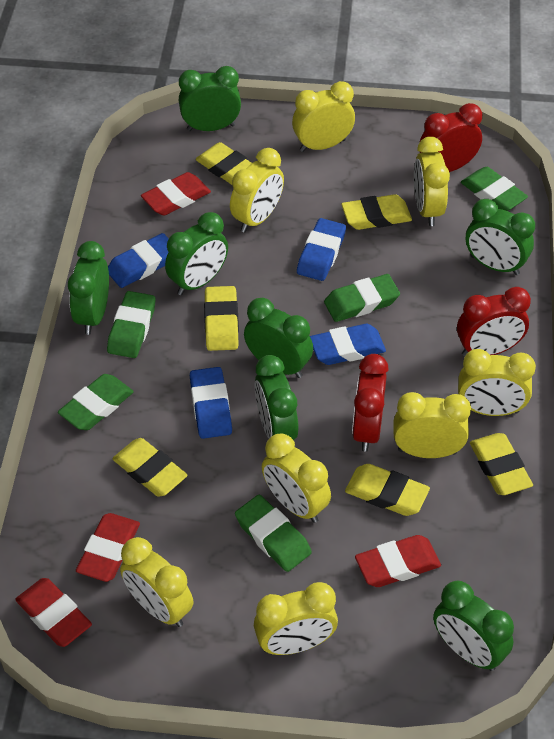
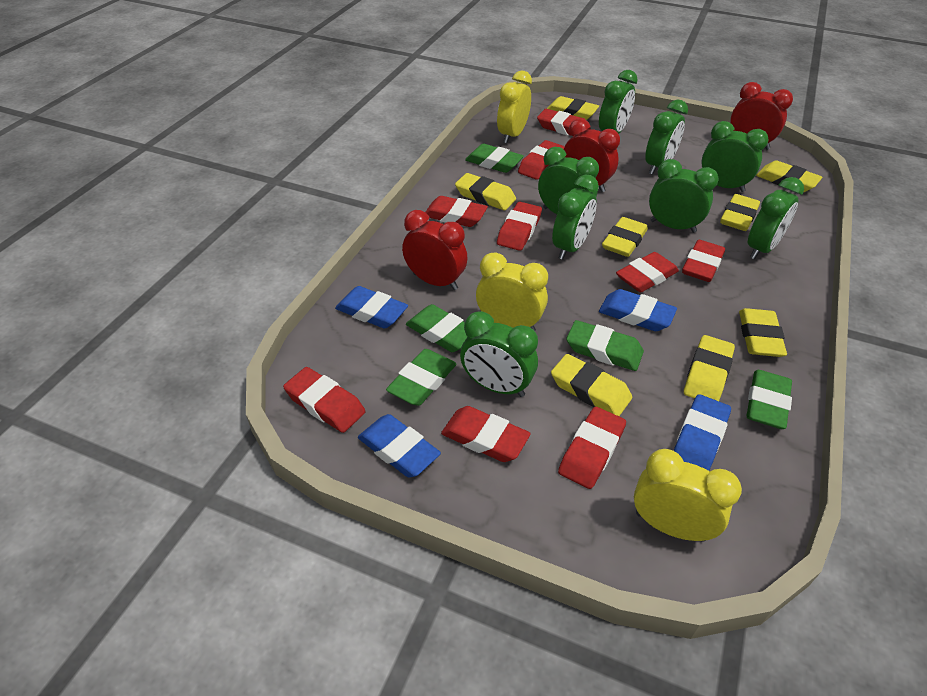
green clock: [68,241,109,335] [165,212,228,295] [179,66,241,131] [244,298,313,378] [254,355,298,440] [433,581,514,671] [466,199,535,275] = 7 -> [460,311,538,397] [538,147,599,214] [552,174,599,260] [599,70,638,134] [645,100,688,175] [649,159,719,233] [702,121,768,192] [748,177,804,260] = 8
red eraser: [15,578,92,647] [76,513,140,582] [141,172,211,216] [355,535,441,587] = 4 -> [283,367,366,433] [425,196,488,227] [441,406,531,462] [497,202,542,251] [518,140,564,180] [537,109,591,136] [558,407,626,489] [616,252,679,292] [682,240,725,282] = 9
yellow clock: [120,537,194,627] [230,148,284,233] [254,582,338,655] [262,433,331,523] [292,81,355,152] [394,392,471,458] [414,137,450,226] [458,349,536,416] = 8 -> [476,252,548,331] [497,71,532,143] [634,449,742,542] = 3
yellow eraser: [112,438,187,497] [196,142,252,185] [204,286,239,351] [341,194,412,230] [345,464,430,516] [470,433,533,495] = 6 -> [455,173,516,210] [547,96,599,120] [551,354,632,416] [602,217,648,257] [684,335,735,401] [720,194,760,231] [739,308,787,357] [756,160,822,192] = 8

